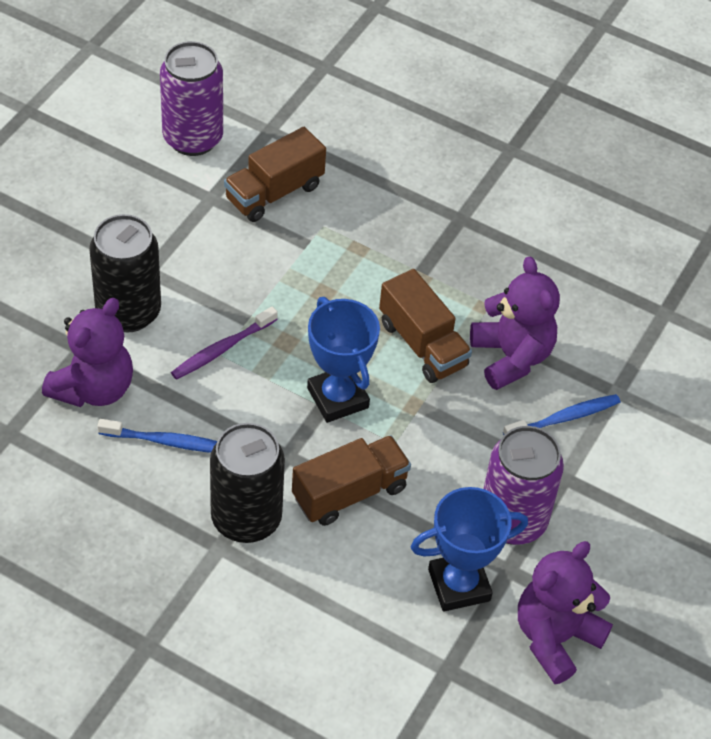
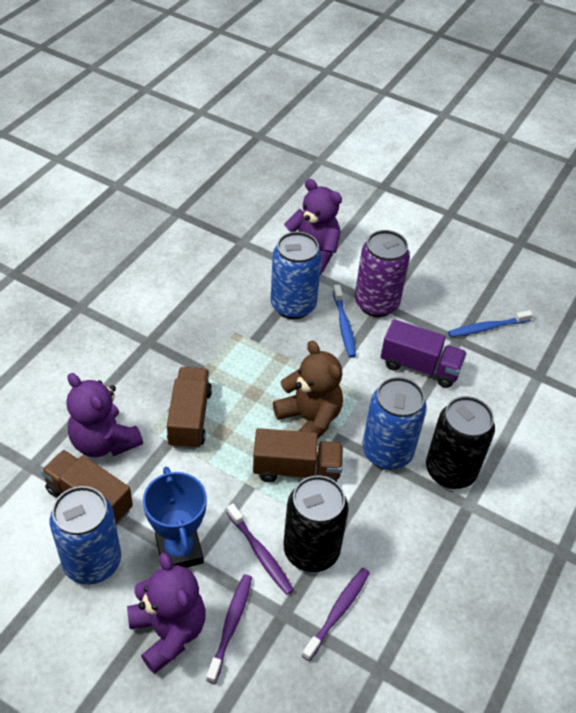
blue can: none = 0 -> [50,486,121,584] [271,232,322,319] [362,377,427,470] = 3
blue trophy: [307,297,380,423] [411,487,528,612] = 2 -> [143,467,207,568] = 1
brown teddy bear: none = 0 -> [273,341,343,438] = 1
purple can: [160,41,223,156] [484,426,564,545] = 2 -> [355,230,410,317] = 1
purple toothbrush: [171,306,278,380] = 1 -> [206,574,252,684] [226,504,294,595] [302,568,370,661] = 3
purple truck: none = 0 -> [381,319,467,388] = 1

